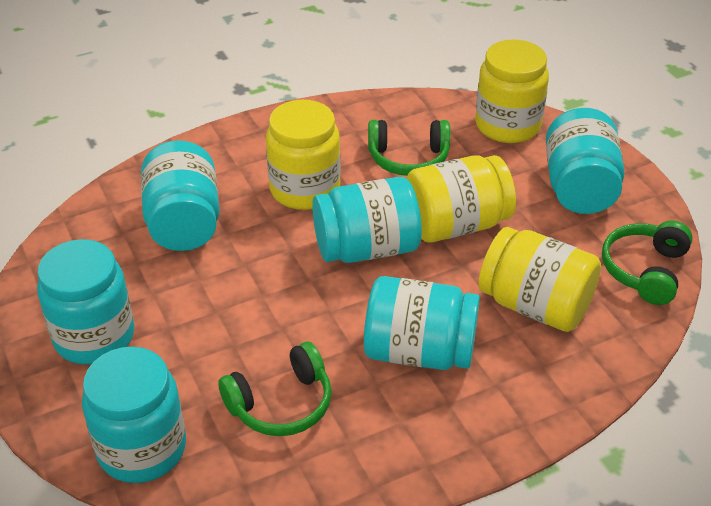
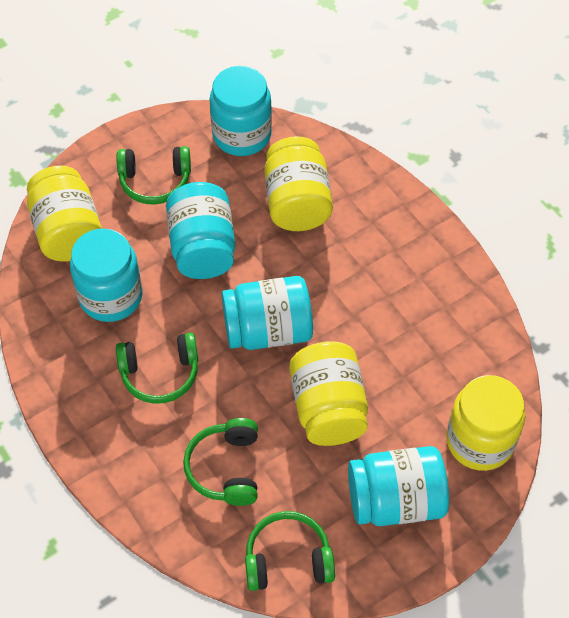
green headphones: [218,342,332,436] [368,120,450,176] [602,221,693,305] = 3 -> [116,333,198,404] [117,146,191,205] [183,418,258,506] [245,511,335,591] = 4
turquoise jar: [37,239,134,365] [82,347,186,483] [141,140,220,251] [312,177,422,263] [364,276,480,370] [546,108,624,214] = 6 -> [70,228,143,322] [166,182,235,279] [210,66,272,156] [222,276,313,350] [348,446,449,526] = 5

